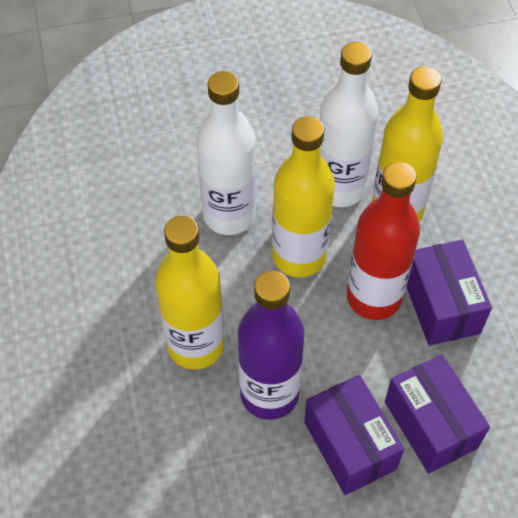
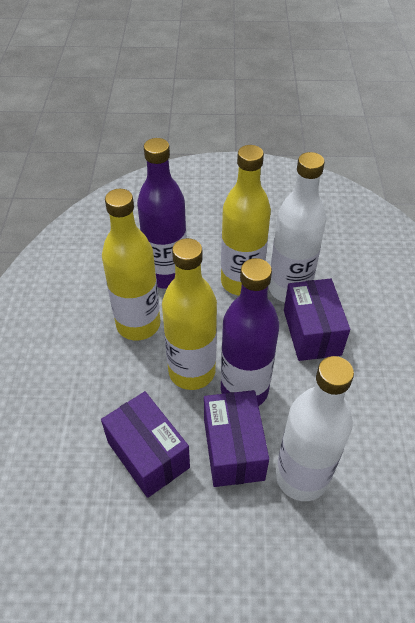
purple bottle: [238,271,305,420] = 1 -> [137,138,187,289] [221,258,279,406] = 2
red bottle: [347,162,420,320] = 1 -> none = 0

